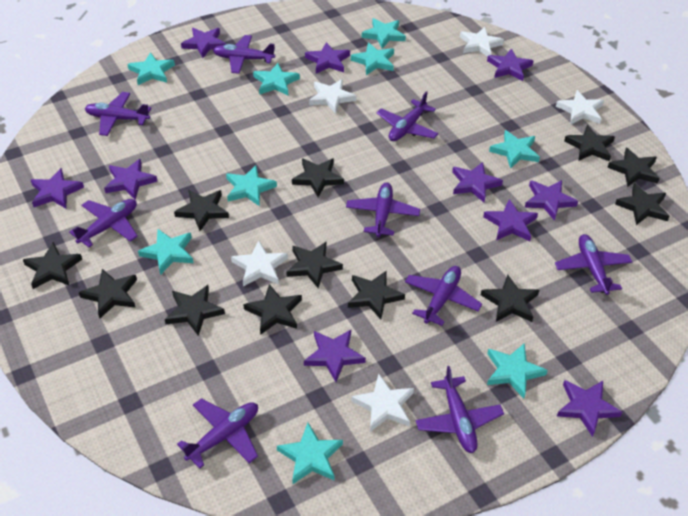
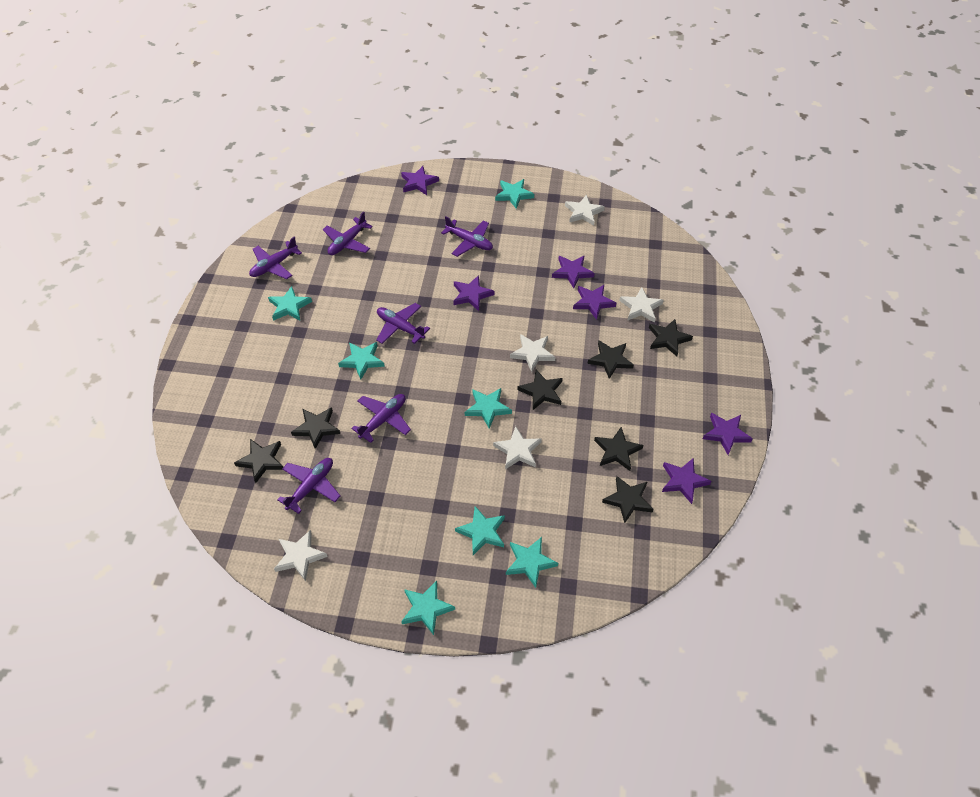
black star: [23,242,82,289] [79,269,137,318] [165,285,225,336] [174,190,229,231] [243,284,302,335] [287,242,343,288] [292,158,344,197] [348,270,405,320] [481,275,539,322] [564,125,615,161] [607,148,660,187] [615,183,669,225] = 12 -> [234,439,283,483] [291,407,340,449] [517,370,563,410] [587,340,634,379] [594,427,643,471] [602,476,654,523] [649,319,693,357] = 7
purple plane: [69,199,138,247] [85,92,151,136] [177,398,258,469] [213,35,275,74] [346,182,420,237] [377,91,439,141] [405,266,482,326] [415,366,504,453] [555,234,632,295] = 9 -> [249,237,302,279] [277,458,340,514] [323,211,373,255] [351,394,411,443] [376,303,430,344] [441,216,493,257] = 6
purple star: [31,168,84,209] [104,159,158,200] [181,28,226,58] [304,330,366,382] [305,42,350,73] [452,162,503,202] [483,199,538,241] [487,49,533,81] [525,180,578,221] [557,380,623,437] = 10 -> [401,166,439,195] [453,275,494,311] [552,255,594,288] [573,285,616,320] [662,458,712,504] [703,413,753,455] = 6
turquoise star: [127,52,175,85] [138,229,193,275] [226,165,277,206] [253,63,300,95] [277,423,343,484] [351,43,394,75] [362,18,406,49] [487,343,548,398] [489,130,540,169] = 9 -> [268,286,312,321] [338,342,385,380] [401,581,455,635] [455,506,505,555] [465,388,512,429] [495,179,534,209] [506,537,558,588] = 7

